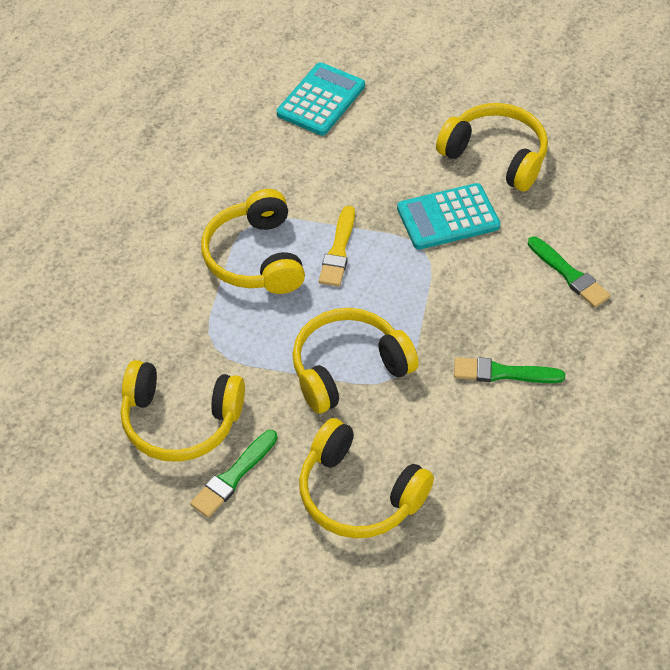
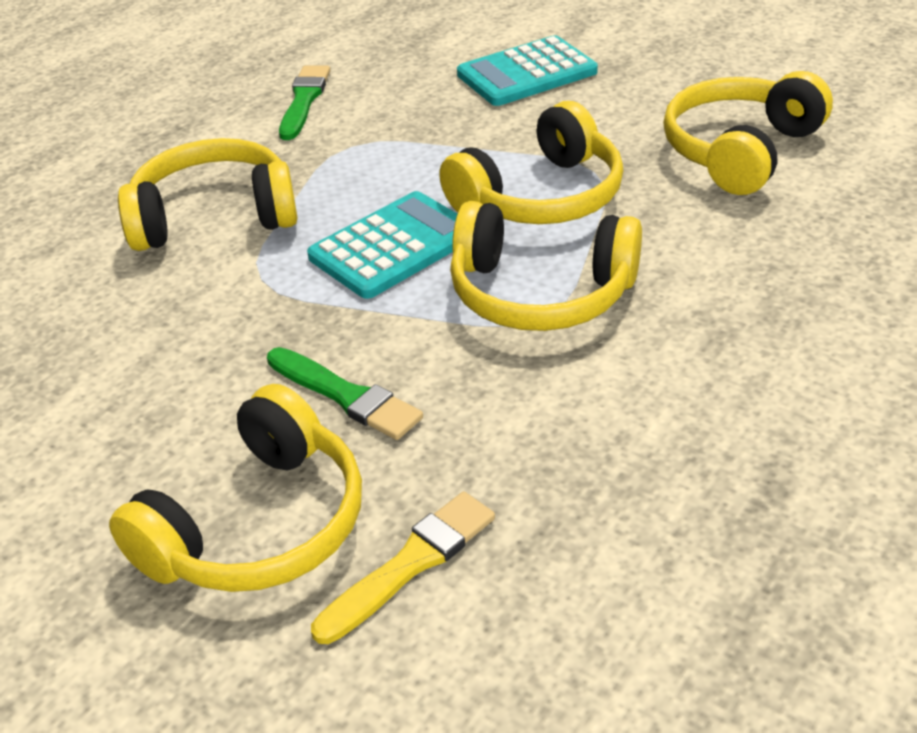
green brush: [190,430,278,518] [454,357,565,383] [528,236,611,308] = 3 -> [267,347,423,440] [279,65,330,140] = 2

